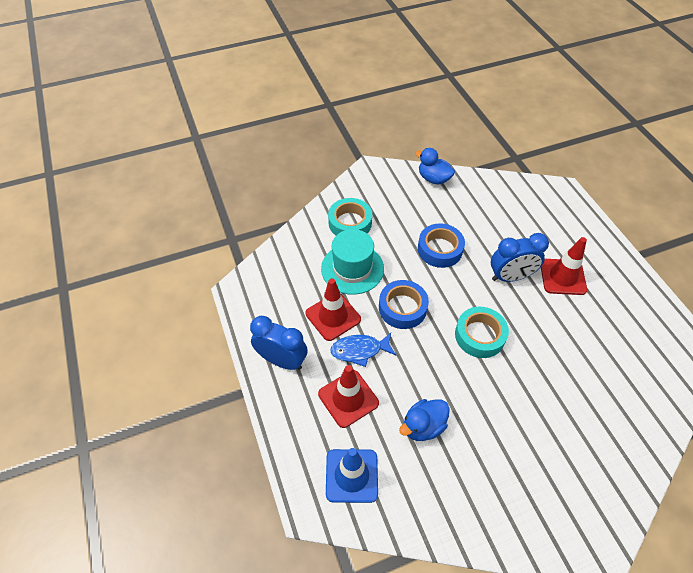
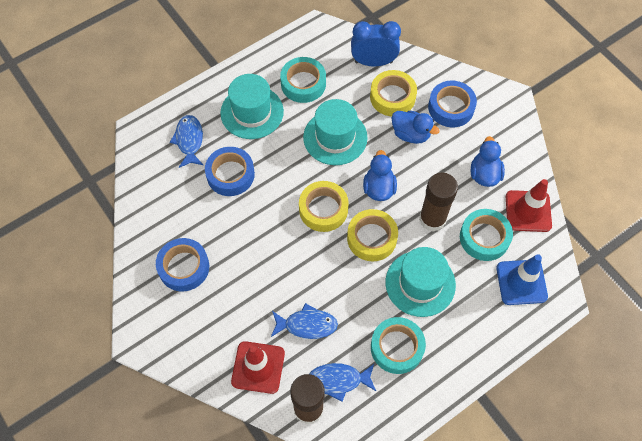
blue clock: [250,316,308,370] [491,233,549,282] = 2 -> [351,21,401,67] = 1
blue duck: [399,399,450,441] [415,148,455,185] = 2 -> [363,150,397,201] [391,111,440,144] [471,136,505,187] = 3
blue fish: [330,333,396,367] = 1 -> [170,115,203,168] [271,303,338,339] [309,363,376,401] = 3
blue tape: [379,280,429,329] [418,223,465,268] = 2 -> [156,238,209,291] [205,147,255,196] [428,81,477,127] = 3
brown glue stick: none = 0 -> [290,374,325,424] [419,173,458,232] = 2
red traffic cone: [306,278,361,341] [318,365,379,428] [541,237,587,295] = 3 -> [231,341,285,394] [506,179,552,232] = 2
turquoise hat: [321,229,384,295] = 1 -> [220,74,284,139] [303,99,368,165] [386,247,456,317] = 3
turquoise tape: [328,198,372,235] [455,307,509,358] = 2 -> [280,57,326,103] [371,317,426,374] [460,209,513,261] = 3
yellow tape: none = 0 -> [299,181,349,232] [347,209,398,261] [370,70,417,116] = 3

